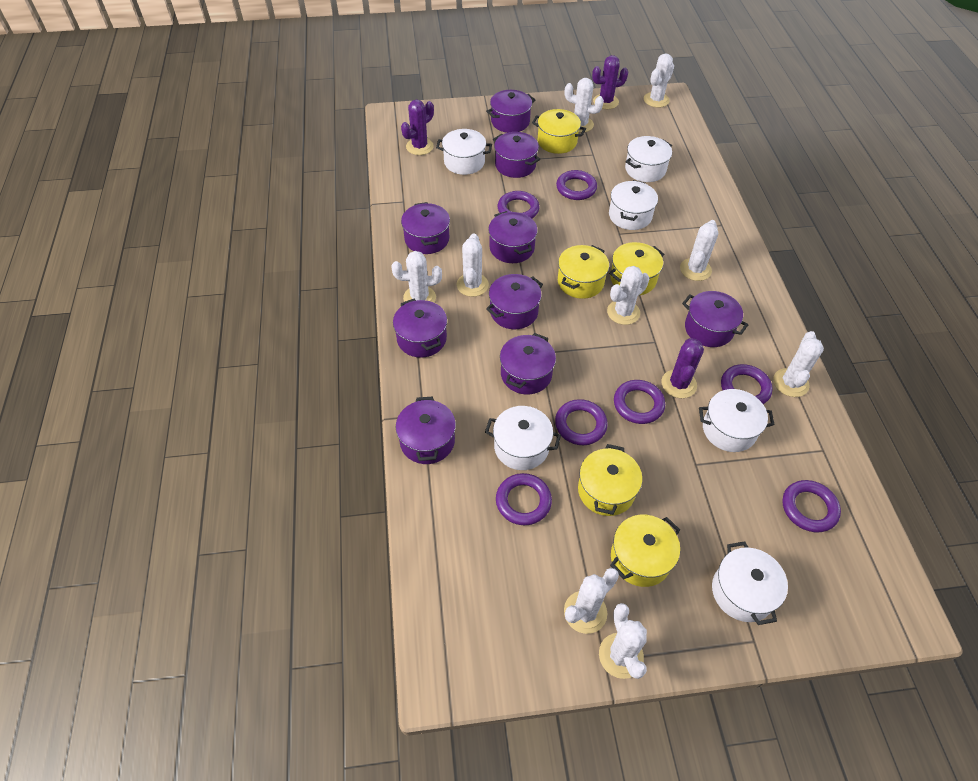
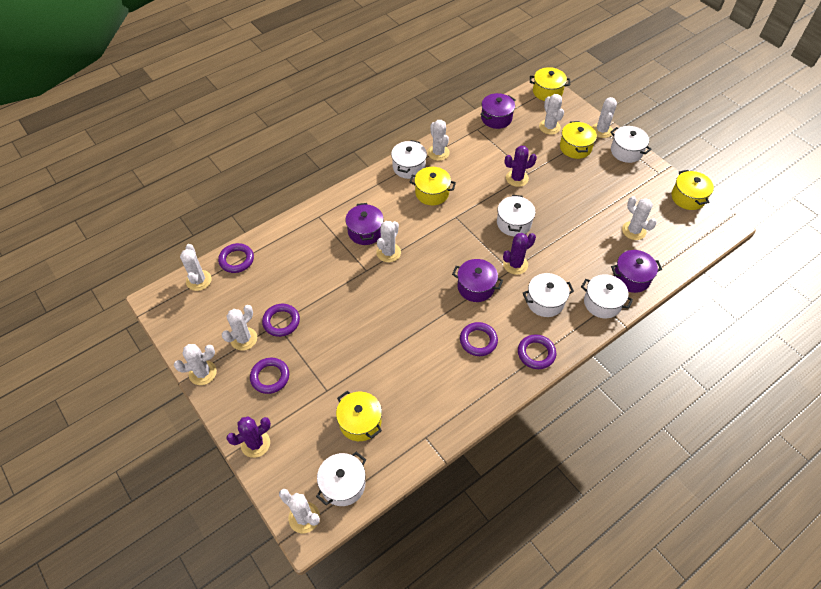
purple pot: [393,299,447,358] [396,397,456,464] [401,202,450,254] [486,90,535,133] [486,274,543,329] [488,211,538,263] [493,132,540,178] [500,333,556,395] [682,291,748,347] = 9 -> [345,203,384,245] [452,259,503,302] [480,93,515,129] [611,250,662,293] = 4
purple ring: [496,473,552,525] [498,191,539,218] [555,399,608,445] [556,170,597,200] [614,380,665,424] [721,364,773,404] [782,480,841,532] = 7 -> [218,243,254,273] [250,358,289,394] [262,304,300,337] [460,322,498,356] [518,334,556,369] = 5

